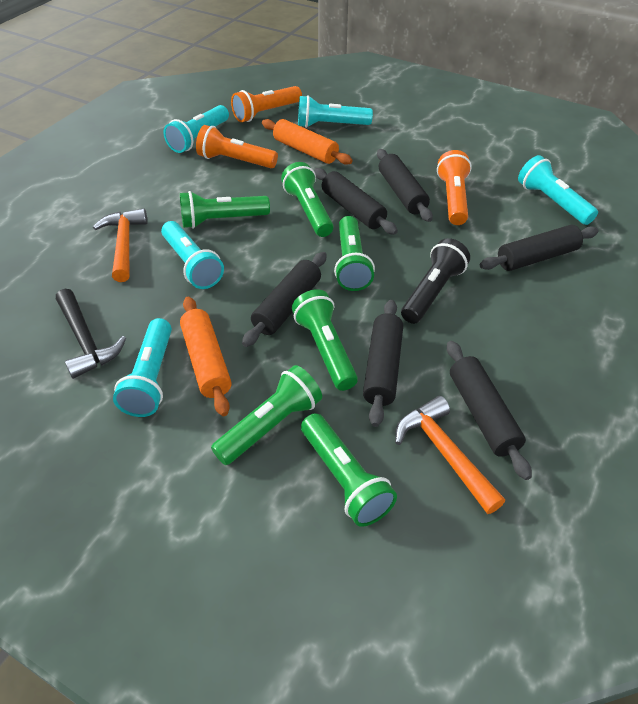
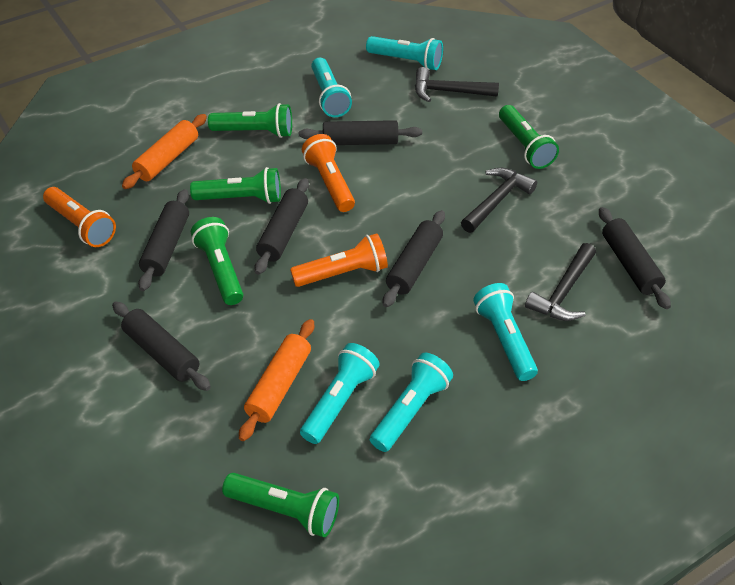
black flashlight: [401,238,470,324] = 1 -> none = 0
black hammer: [56,289,126,379] = 1 -> [415,67,499,102] [461,168,537,233] [525,243,596,321] = 3
green flashlight: [180,191,270,229] [211,365,322,465] [281,162,334,237] [292,289,358,391] [301,413,397,527] [334,216,375,291] = 6 -> [190,167,281,204] [191,217,243,305] [208,103,292,138] [222,473,339,537] [499,105,559,169] = 5
orange hammer: [93,208,148,282] [395,396,505,514] = 2 -> none = 0

